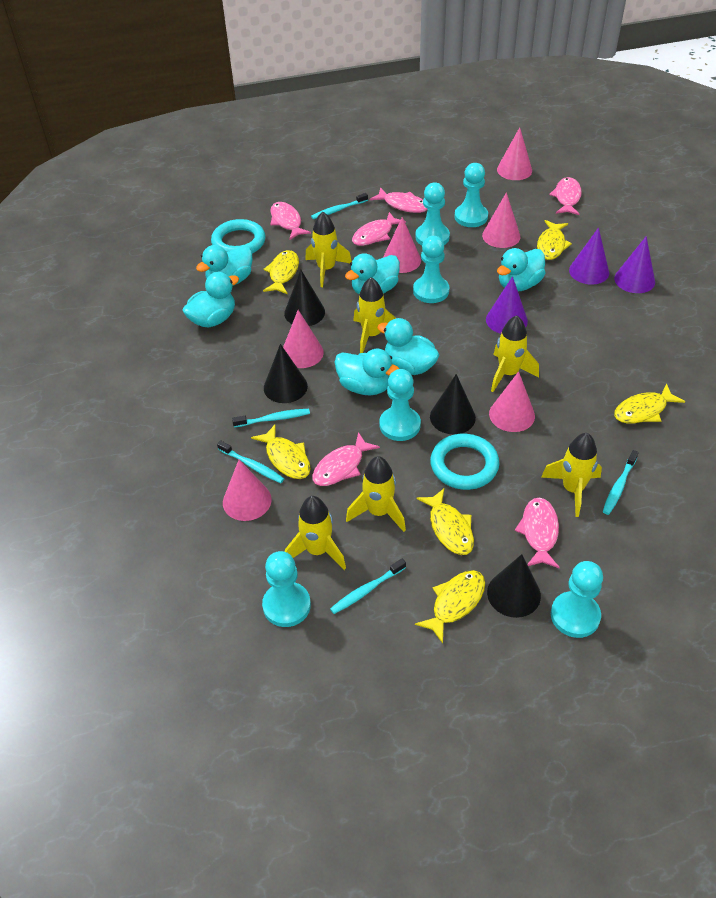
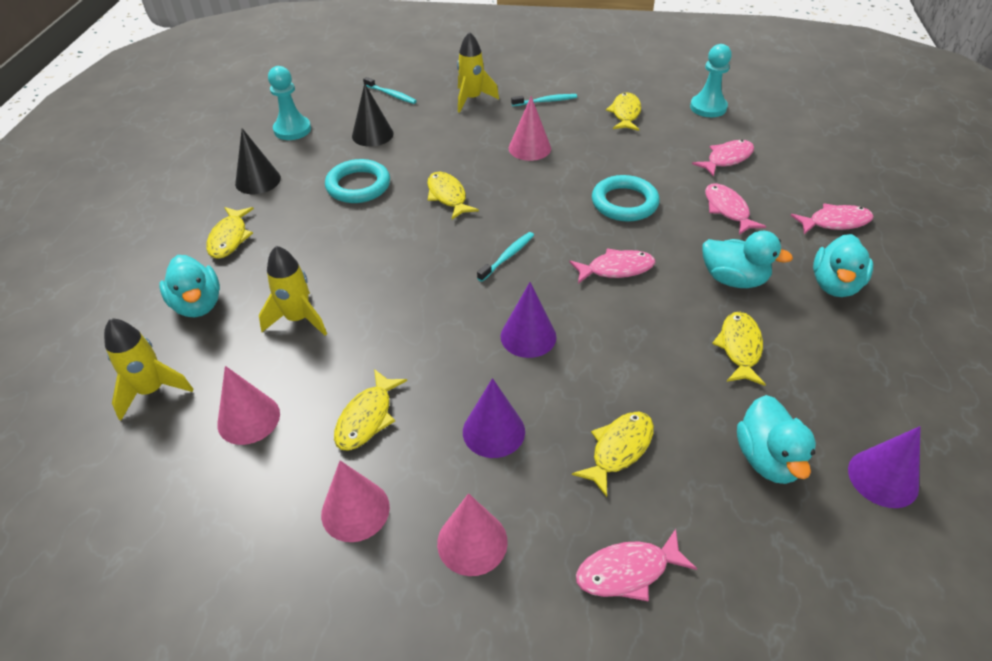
black cone: [264,344,308,403] [284,269,325,326] [430,374,476,434] [487,554,541,618] = 4 -> [235,128,281,194] [352,83,394,147] = 2
pink cone: [223,459,272,521] [283,310,324,368] [383,217,421,273] [482,192,521,248] [489,371,535,432] [497,127,532,180] = 6 -> [217,366,280,445] [321,460,390,542] [437,493,508,576] [509,96,551,161] = 4
pink fish: [270,202,311,240] [312,432,380,486] [352,212,406,246] [370,187,428,213] [515,497,560,568] [549,177,582,215] = 6 -> [569,248,655,284] [576,529,697,601] [692,140,754,177] [705,183,766,235] [790,204,874,234] = 5
turquoise duck: [182,272,239,328] [196,245,252,286] [335,349,399,395] [345,253,400,294] [377,318,439,375] [497,248,546,291] = 6 -> [159,255,220,317] [703,231,793,288] [737,395,816,484] [813,234,873,297] = 4
turquoise pawn: [262,551,311,627] [379,369,421,441] [413,236,449,303] [416,183,450,245] [454,163,488,227] [551,561,603,638] = 6 -> [268,66,311,140] [690,44,732,117] = 2
turquoise toothbrush: [217,440,284,483] [232,409,310,428] [311,193,368,219] [330,559,406,614] [603,450,638,515] = 5 -> [363,77,417,104] [477,232,534,282] [511,94,577,106] = 3
yellow rocket: [285,496,346,570] [305,212,352,287] [346,456,406,532] [353,277,396,353] [491,316,539,392] [541,433,602,517] = 6 -> [104,318,194,420] [259,246,327,336] [457,32,499,113] = 3

